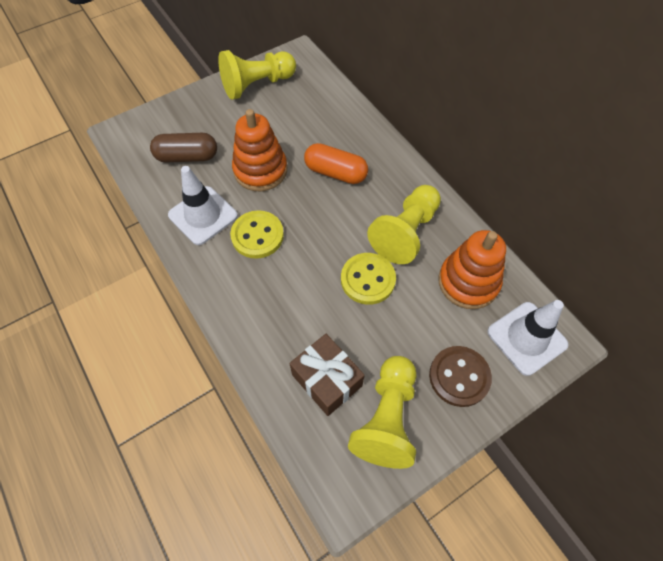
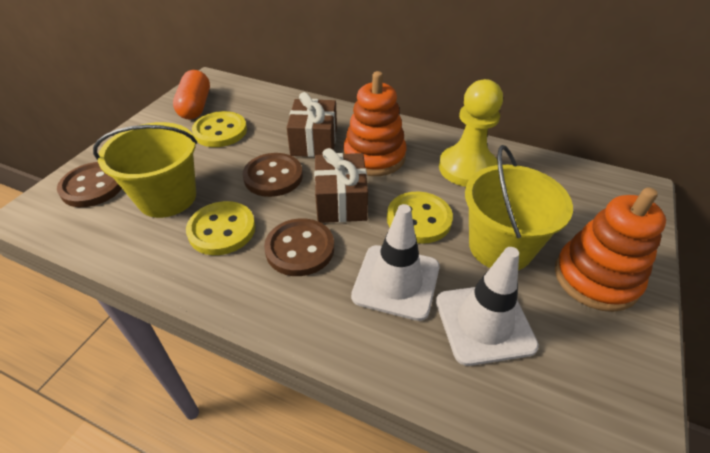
brown button: [429,346,492,407] = 1 -> [57,162,122,207] [242,153,303,197] [264,218,334,276] = 3
brown capsule: [150,133,217,163] = 1 -> none = 0
brown gift: [289,334,365,416] = 1 -> [287,92,337,157] [314,148,368,223] = 2
yellow bucket: none = 0 -> [93,122,197,218] [465,145,573,270] = 2
yellow button: [230,210,284,259] [341,253,396,305] = 2 -> [186,201,255,255] [192,111,247,147] [387,192,453,244] = 3
yellow pawn: [218,50,296,100] [348,356,417,469] [367,185,441,264] = 3 -> [439,79,503,187] = 1

